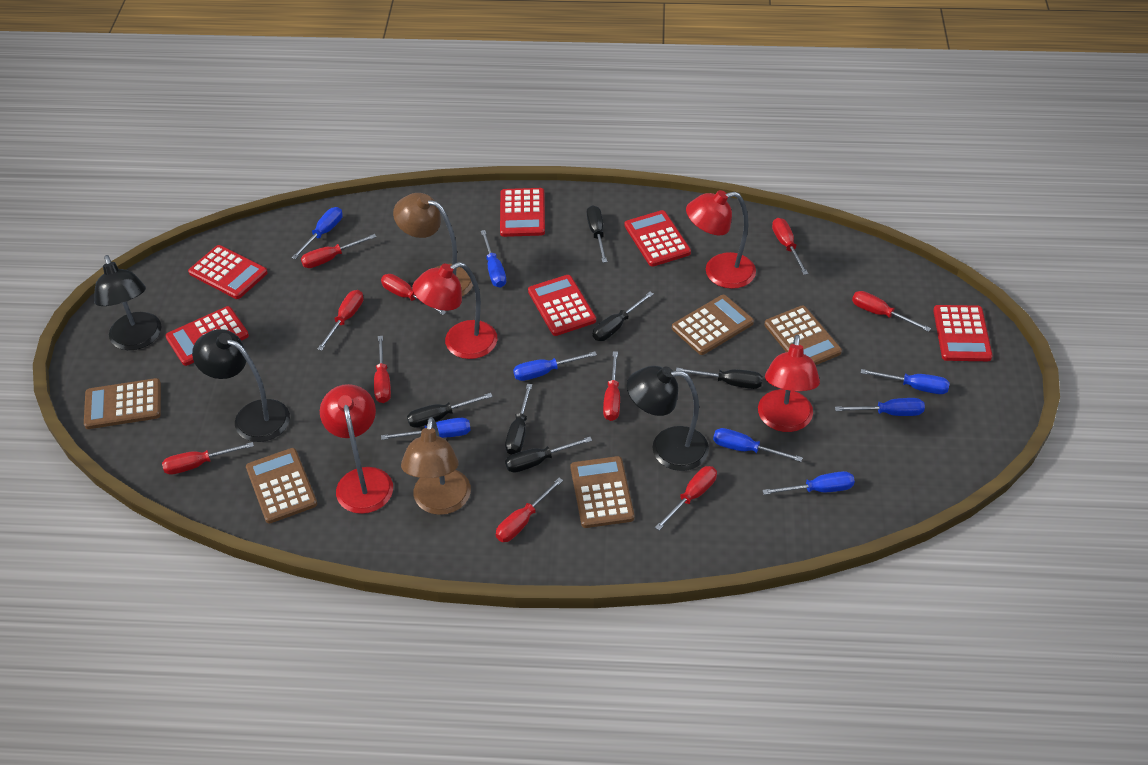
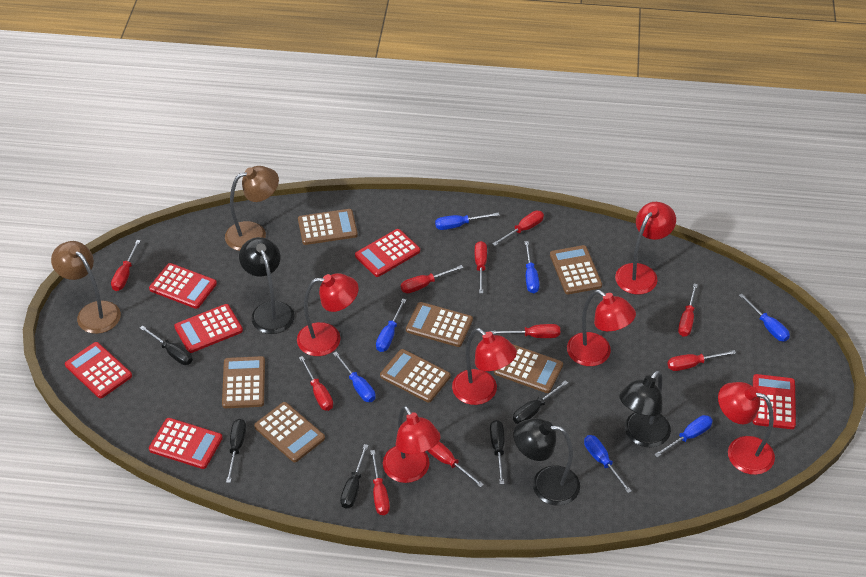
black screwdriver: [407,393,493,428] [505,384,532,455] [505,437,592,473] [587,205,607,263] [593,292,653,341] [676,368,763,389] = 6 -> [140,325,193,365] [226,419,246,483] [340,444,369,509] [490,420,504,484] [513,380,568,424] = 5
blue screwdriver: [292,207,343,259] [381,418,471,440] [481,230,506,288] [513,351,597,381] [713,428,803,462] [762,471,855,495] [835,398,925,416] [861,369,950,394] = 8 -> [333,352,376,402] [376,299,406,352] [435,212,499,230] [524,241,540,293] [584,435,632,493] [654,415,713,457] [739,294,790,342] = 7
brown calculator: [84,378,161,429] [246,448,317,524] [570,456,634,528] [672,295,754,355] [764,306,842,365] = 5 -> [222,356,265,408] [254,402,325,462] [298,209,358,245] [380,349,451,403] [406,302,473,347] [494,344,563,393] [550,245,602,294] = 7
red lamp: [320,384,393,514] [412,262,497,359] [686,190,756,289] [758,335,820,432] = 4 -> [297,273,359,356] [383,406,441,483] [452,328,517,405] [567,290,636,366] [615,202,676,294] [718,382,775,475] = 6

